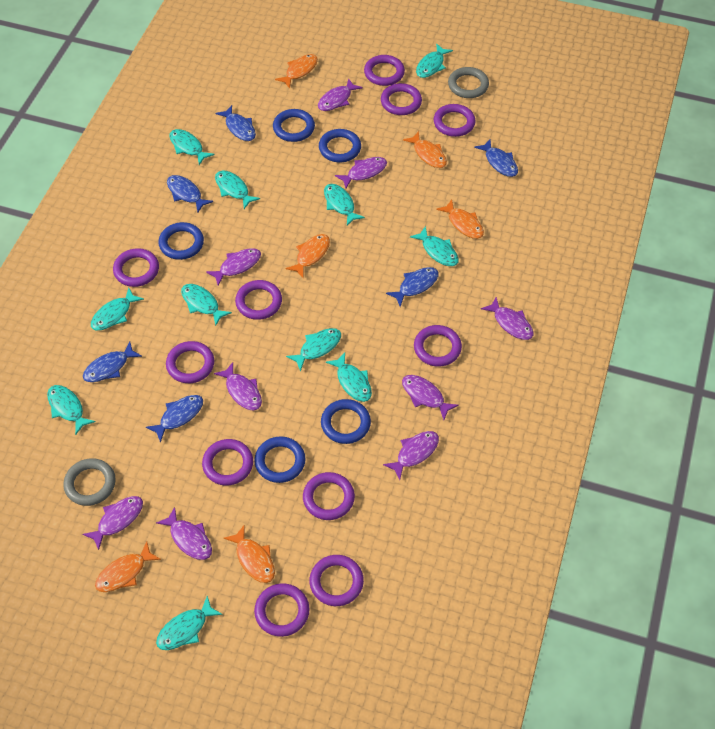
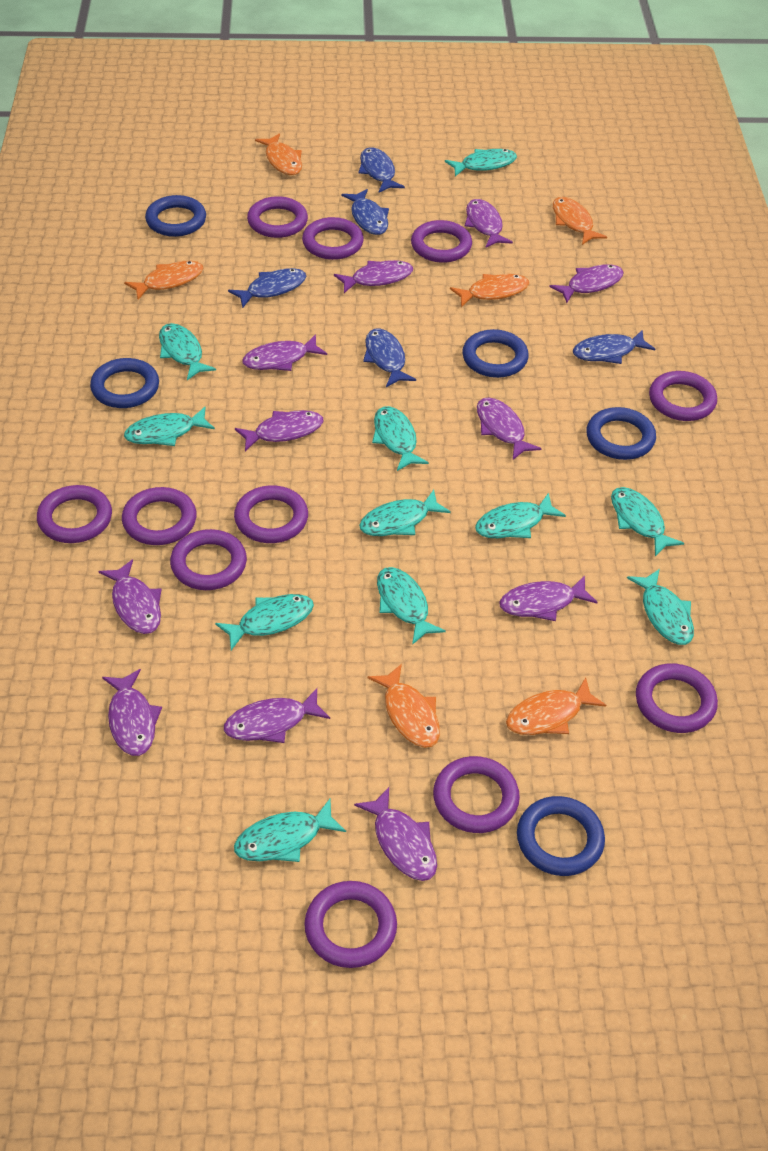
blue fish: [83,342,142,382] [146,395,203,443] [167,175,213,212] [215,105,256,141] [386,267,439,307] [474,139,518,177] = 6 -> [228,268,306,308] [341,189,389,235] [358,147,405,193] [363,329,416,387] [573,330,655,364] = 5
grey ring: [63,458,116,506] [448,67,489,98] = 2 -> none = 0
purple fish: [82,496,143,550] [156,507,212,560] [206,248,261,286] [214,362,262,410] [318,78,363,111] [335,157,387,188] [383,431,439,480] [402,375,459,420] [481,297,533,340] = 9 -> [99,559,162,634] [102,669,162,756] [224,688,330,743] [235,410,324,451] [242,334,327,371] [334,260,413,293] [354,787,437,881] [465,199,513,248] [477,398,541,460] [500,575,598,621] [549,264,624,303] = 11

